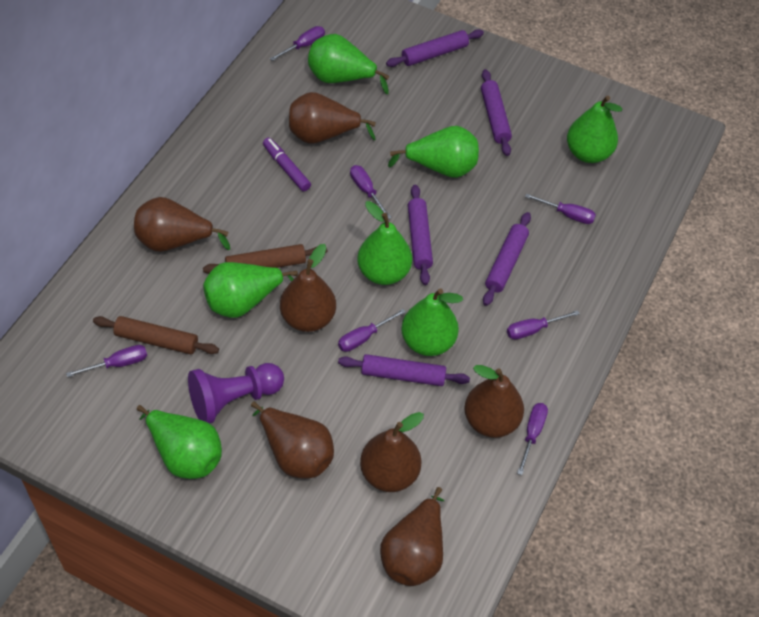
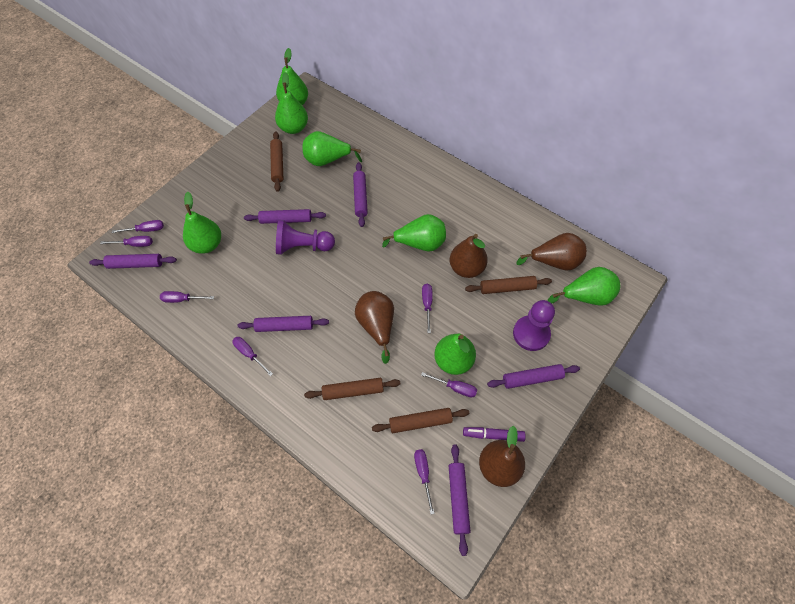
brown pear: [134,197,230,252] [251,402,334,479] [280,244,336,332] [289,92,376,144] [360,412,424,492] [380,487,445,586] [464,365,524,438] = 7 -> [355,291,394,364] [450,234,488,278] [479,426,525,487] [516,233,587,270] = 4
brown rolling pin: [93,316,219,354] [203,244,327,274] = 2 -> [270,131,283,192] [304,378,401,400] [372,408,469,433] [465,276,552,294] = 4
purple pawn: [188,363,284,423] = 1 -> [276,220,335,255] [513,300,555,351] = 2
purple rolling pin: [338,354,470,386] [386,29,484,67] [408,185,433,285] [481,69,512,156] [483,212,531,306] = 5 -> [89,254,177,269] [237,316,329,332] [244,209,326,224] [353,162,368,227] [449,444,471,556] [487,364,580,389] = 6

